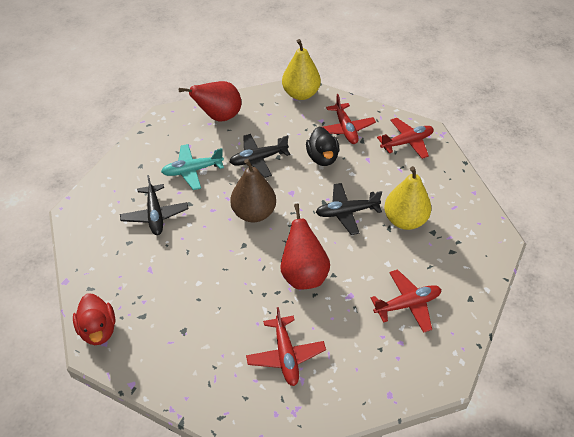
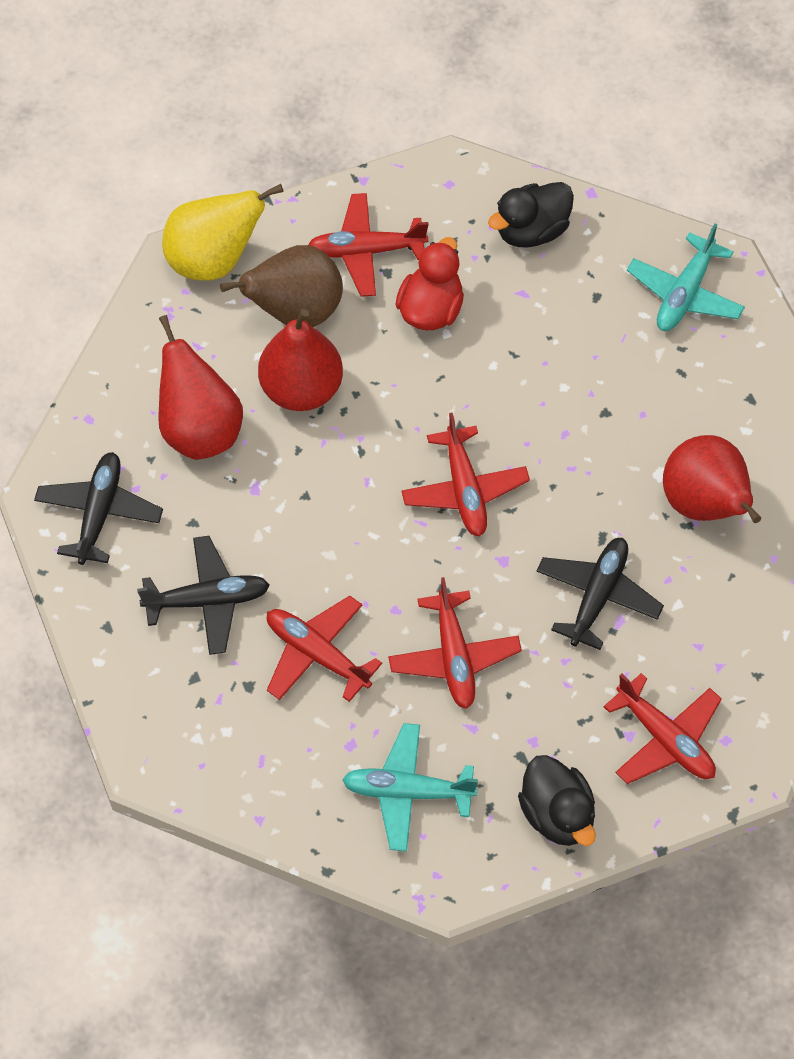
black duck: [306,127,339,166] = 1 -> [488,182,574,248] [518,755,596,846] = 2
red pear: [179,81,241,122] [280,204,330,290] = 2 -> [158,315,243,460] [258,309,343,411] [663,435,761,523] = 3
red plane: [246,307,326,386] [323,94,376,144] [371,269,441,333] [377,118,434,159] = 4 -> [267,596,382,702] [308,193,429,297] [388,577,522,709] [401,413,530,537] [604,673,722,784] = 5
turquoise plane: [161,144,224,190] = 1 -> [342,723,478,852] [627,223,745,331] = 2
yellow pear: [282,39,321,100] [384,166,431,230] = 2 -> [162,184,284,281] = 1

